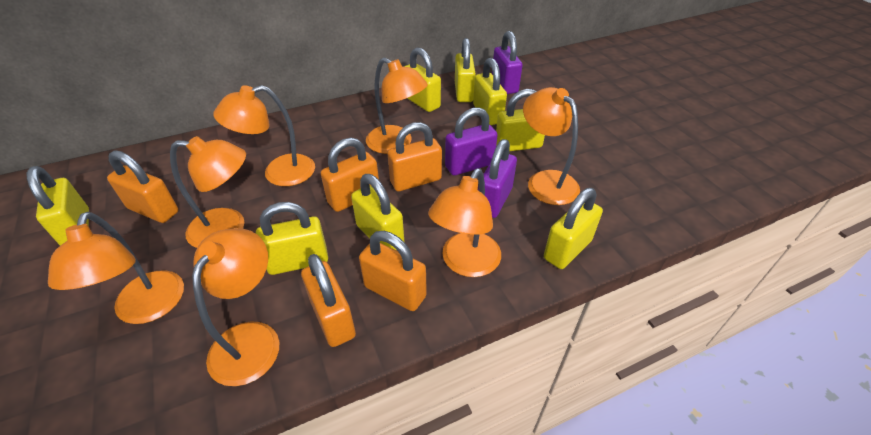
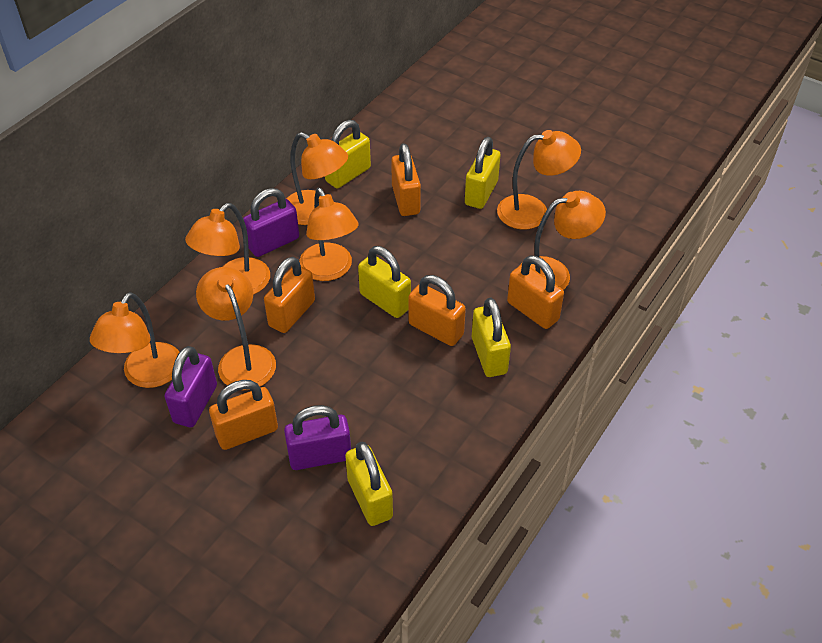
yellow padlock: [27,166,89,245] [256,202,328,275] [351,174,404,250] [404,47,441,112] [455,38,476,102] [473,58,507,125] [496,89,545,151] [544,188,603,269] = 8 -> [325,120,371,188] [345,442,393,526] [358,246,411,318] [465,137,501,209] [472,298,511,377] = 5

